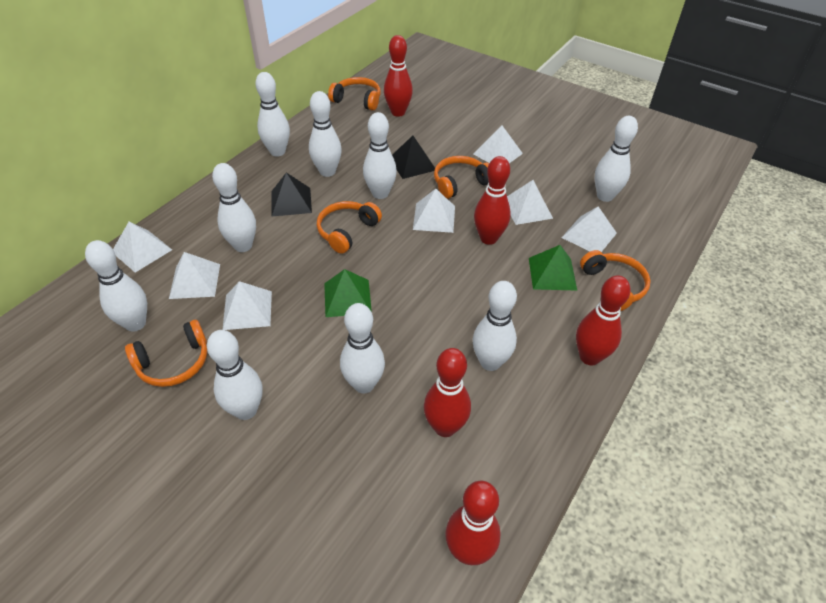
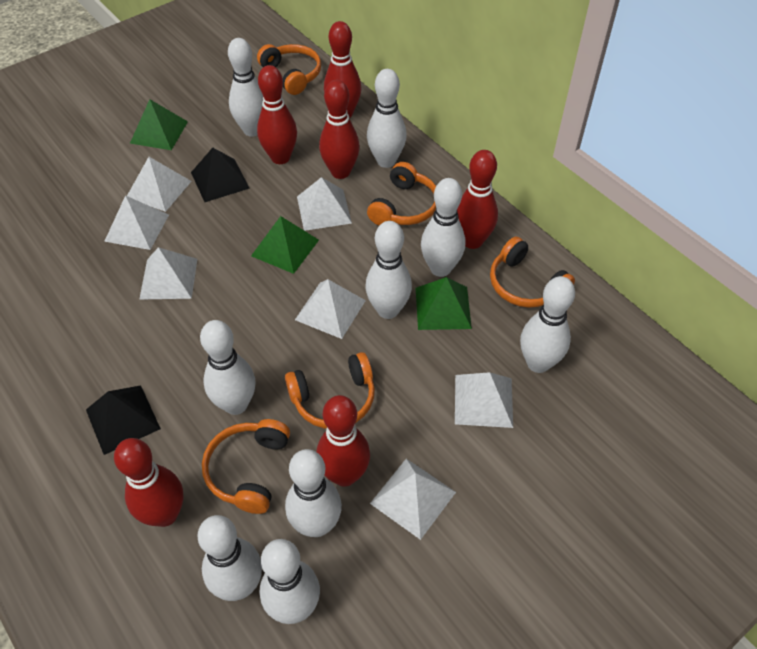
green pyramid: [324,269,372,317] [529,245,577,290] = 2 -> [130,99,188,150] [251,216,319,274] [416,277,472,330] = 3
red bowling pin: [384,35,413,117] [424,348,471,437] [445,481,501,565] [474,156,511,245] [576,275,631,365] = 5 -> [114,438,183,527] [257,65,297,164] [317,395,370,487] [319,80,360,179] [324,21,361,118] [457,150,498,249] = 6

